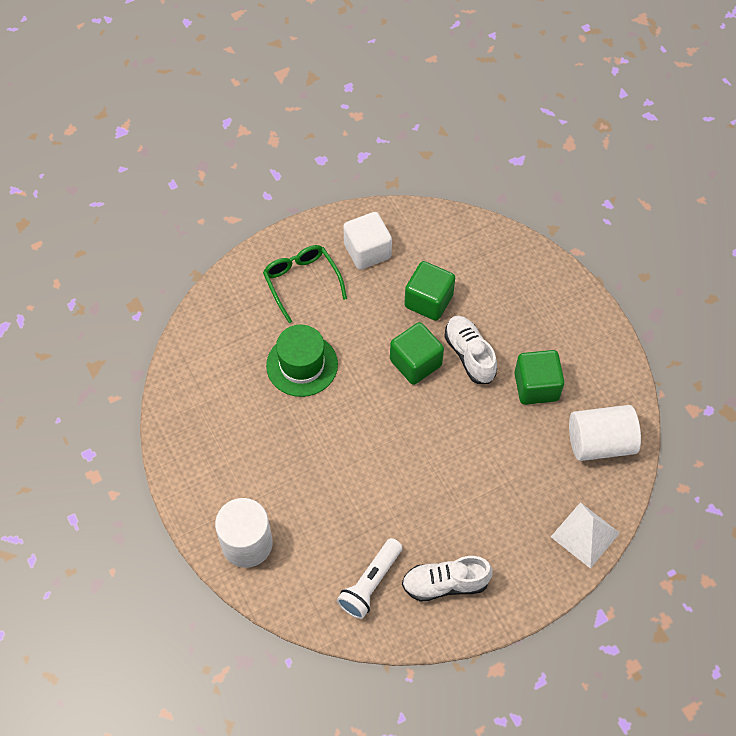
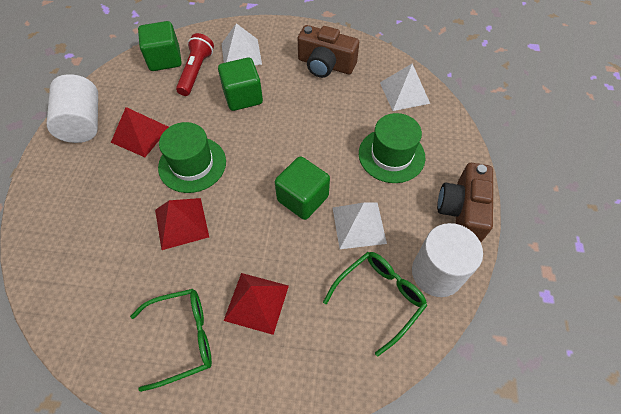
brown camera: none = 0 -> [298,25,359,78] [437,163,493,242] = 2
green glasses: [263,245,347,323] = 1 -> [130,289,212,392] [323,252,427,356] = 2
green hat: [266,324,338,397] = 1 -> [158,122,226,193] [359,113,425,183] = 2
red flashlight: none = 0 -> [176,33,214,96] = 1
red pyramid: none = 0 -> [111,107,169,157] [155,198,209,250] [224,273,289,335] = 3
white cube: [343,212,392,270] = 1 -> none = 0
white flashlight: [337,538,403,619] = 1 -> none = 0
white pyramid: [551,502,620,569] = 1 -> [222,23,262,65] [333,202,387,249] [380,64,430,111] = 3
white shoe: [402,556,493,602] [444,316,497,384] = 2 -> none = 0

